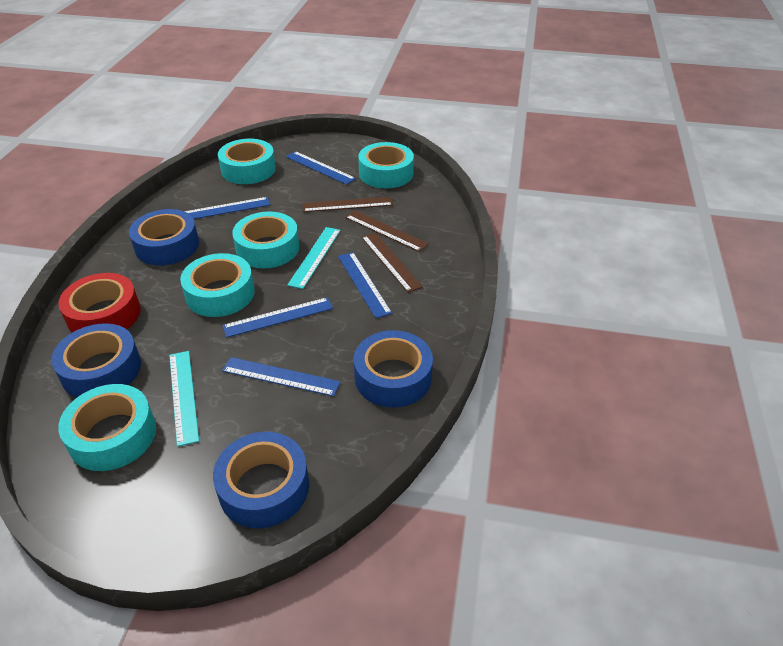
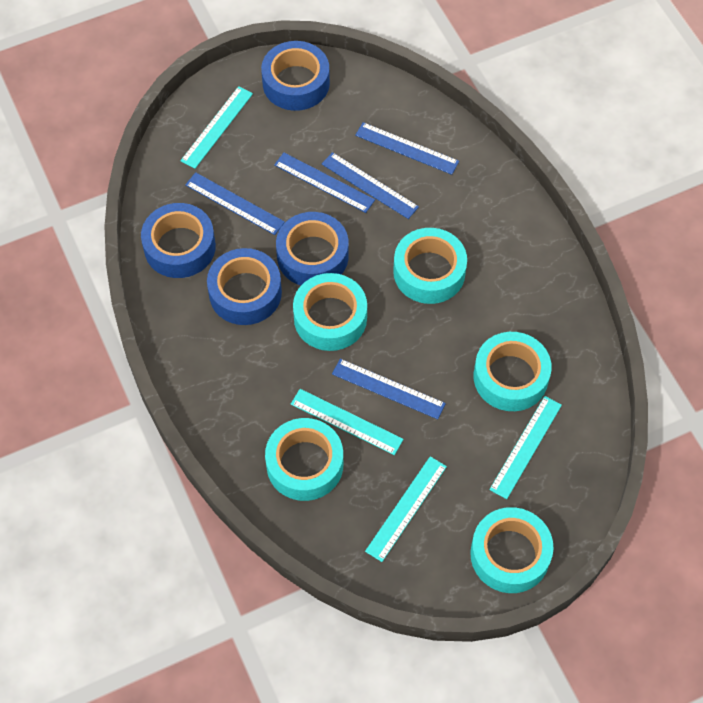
brown ruler: [302,197,393,212] [345,210,429,252] [361,233,423,293] = 3 -> none = 0
red tape: [58,273,141,333] = 1 -> none = 0
turquoise ruler: [169,351,199,447] [287,227,341,289] = 2 -> [180,86,253,168] [291,389,403,455] [365,456,447,562] [489,396,562,499] = 4

